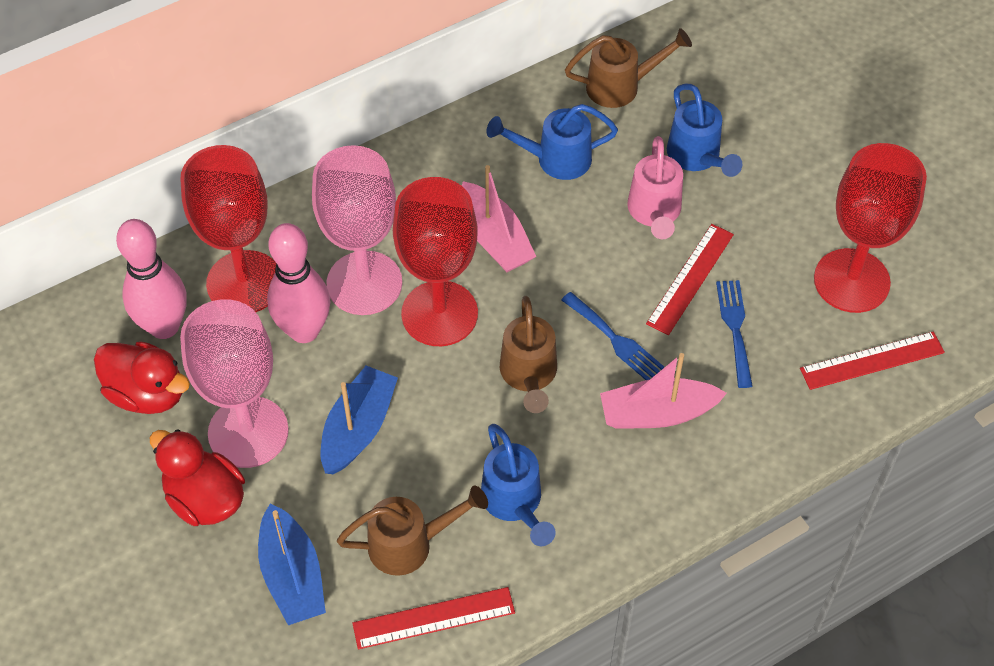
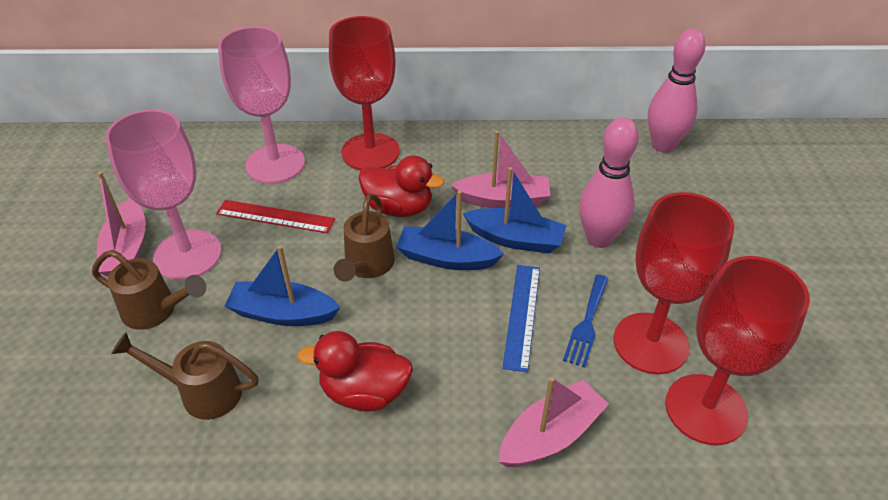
blue boat: [258,504,326,625] [320,366,398,474] = 2 -> [225,245,340,326] [396,190,504,270] [463,167,567,253] = 3
blue fork: [561,292,664,380] [716,280,753,388] = 2 -> [563,274,608,367] = 1
blue ruler: none = 0 -> [502,265,540,372] = 1
blue watering can: [481,424,556,546] [486,104,618,180] [667,83,742,177] = 3 -> none = 0
pink boat: [462,165,536,272] [600,353,727,429] = 2 -> [97,172,146,277] [451,131,551,209] [498,377,609,467] = 3
pink watering can: [627,136,683,240] = 1 -> none = 0
red ruler: [352,587,515,649] [646,224,734,335] [800,331,945,390] = 3 -> [216,200,335,233] = 1

